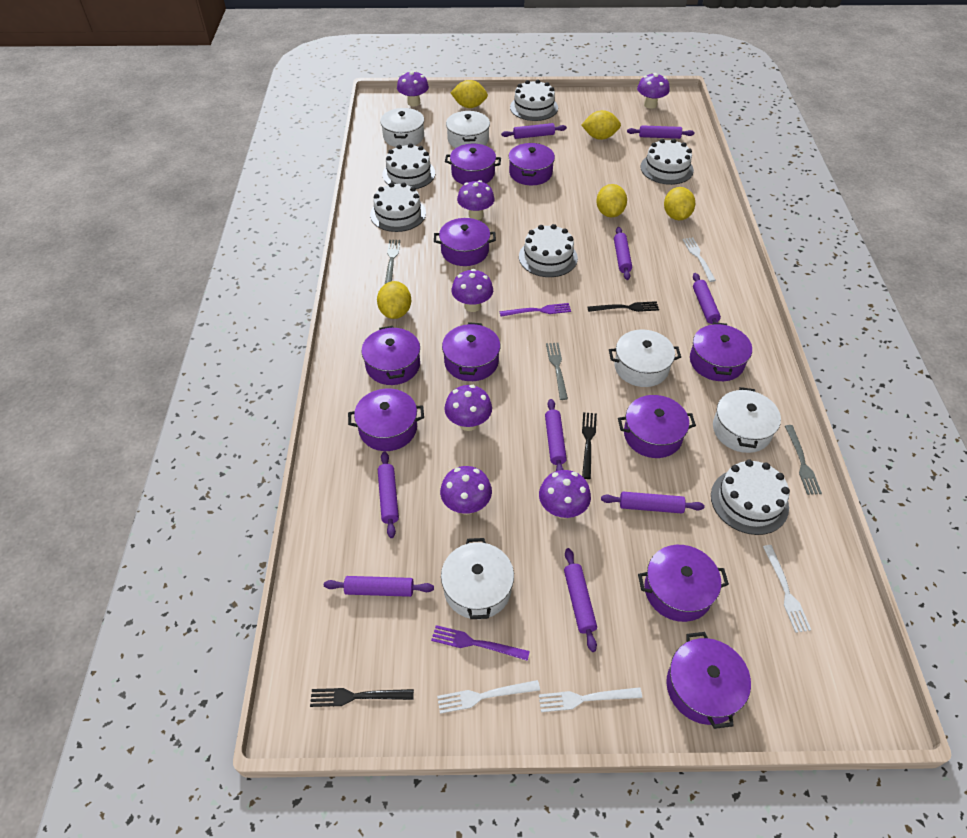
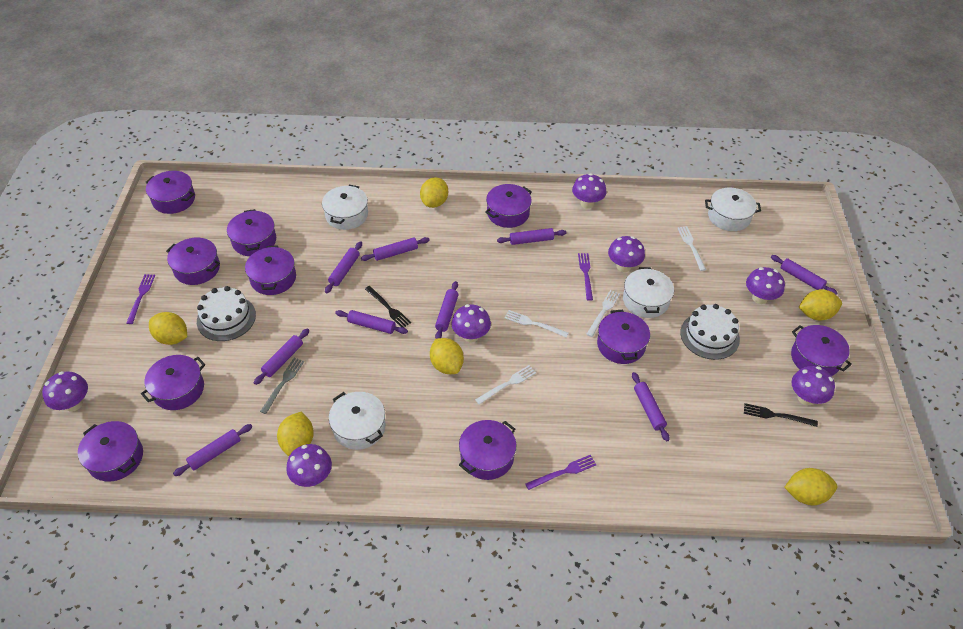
black fork: [310,688,414,707] [582,412,597,479] [588,301,659,312] = 3 -> [365,286,411,327] [744,403,818,427] = 2
grey fork: [385,240,400,284] [546,343,568,400] [785,425,822,495] = 3 -> [260,358,304,414] = 1
purple fork: [431,625,530,661] [500,303,571,317] = 2 -> [126,274,155,324] [525,455,596,490] [578,253,593,301] = 3
white cake: [370,182,426,232] [383,143,435,189] [510,80,558,121] [519,224,578,277] [640,139,694,185] [711,460,790,535] = 6 -> [197,286,256,341] [680,304,740,360] = 2
white pot: [380,108,424,147] [441,538,514,619] [446,111,490,148] [609,329,681,387] [713,387,781,453] = 5 -> [322,185,368,230] [329,392,385,450] [623,267,674,318] [705,188,761,231] = 4
yellow lemon: [377,281,411,319] [450,80,488,108] [581,110,621,140] [596,184,627,217] [664,187,695,220] = 5 -> [149,312,187,345] [277,412,314,456] [420,177,448,208] [430,338,464,374] [784,468,837,505] [799,289,842,321] = 6

